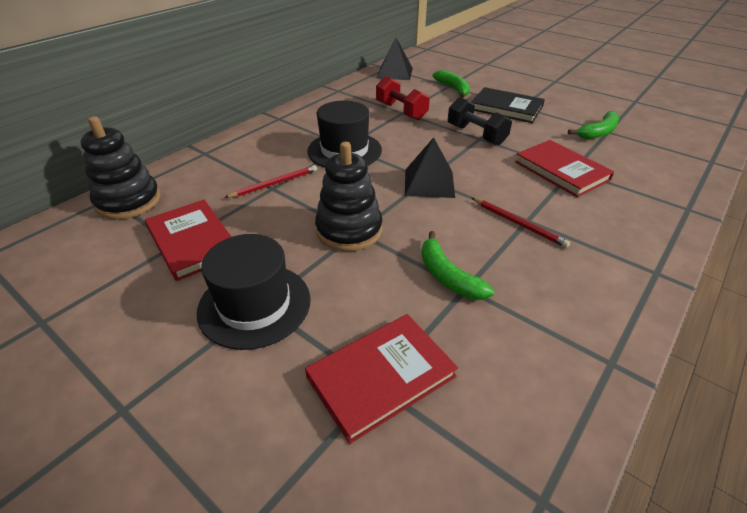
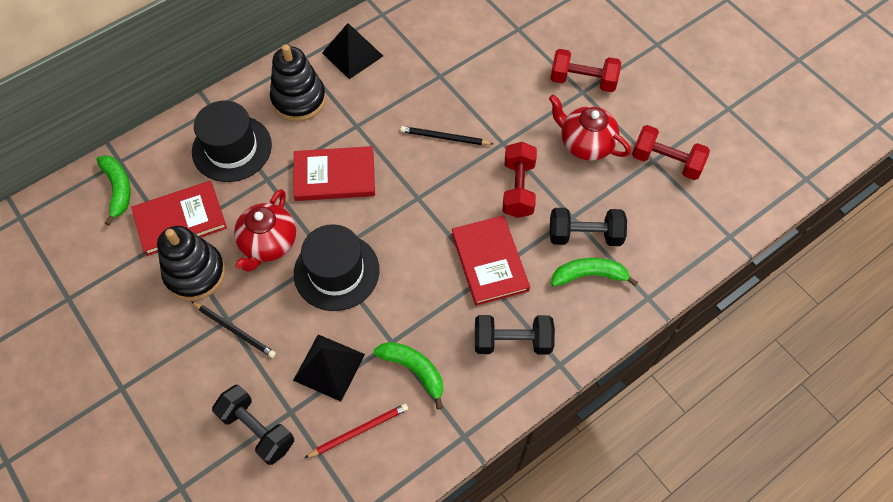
black book: [471,87,545,123] = 1 -> none = 0
black dumbbell: [448,97,512,145] = 1 -> [212,385,294,465] [475,315,555,355] [550,208,627,246] = 3
black pencil: none = 0 -> [191,301,276,358] [400,126,493,145] = 2
red dumbbell: [376,76,430,120] = 1 -> [502,142,537,218] [550,49,621,92] [632,125,710,180] = 3
red pencil: [224,165,317,198] [472,198,570,248] = 2 -> [305,403,408,458] = 1
red teapot: none = 0 -> [234,189,296,272] [549,94,631,161] = 2

